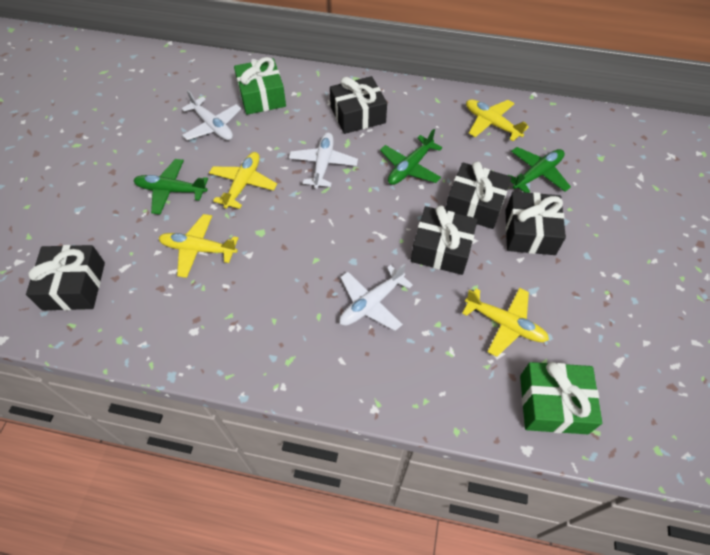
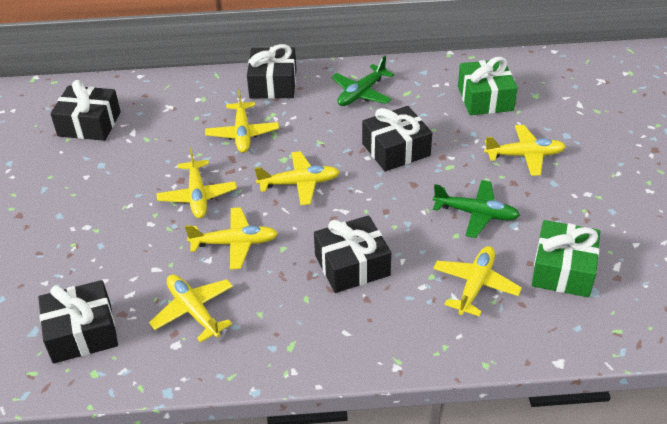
green plane: [133,159,208,214] [380,129,442,185] [508,147,571,193] = 3 -> [331,56,395,106] [433,180,520,238] = 2
white plane: [181,90,241,140] [289,132,358,189] [339,263,413,331] = 3 -> none = 0
yellow plane: [159,214,238,278] [209,152,277,209] [462,288,549,357] [466,99,529,141] = 4 -> [149,274,233,343] [157,148,237,218] [185,207,278,270] [205,89,279,153] [255,151,340,205] [433,246,522,317] [484,125,566,176] = 7

